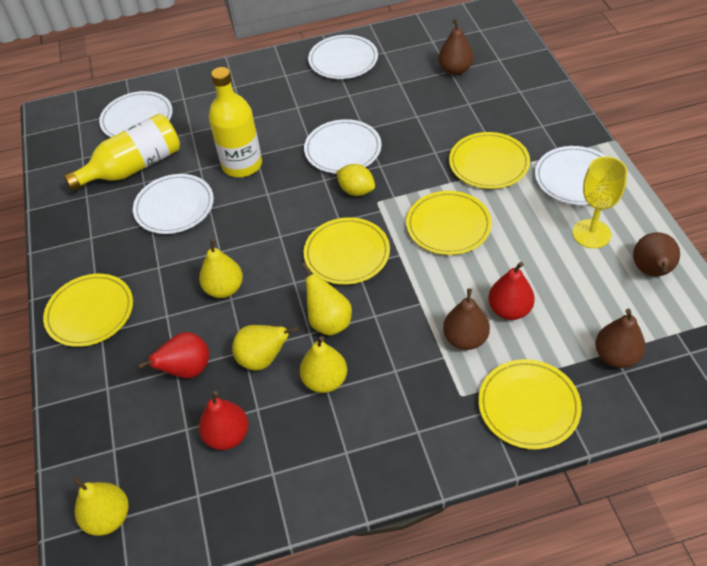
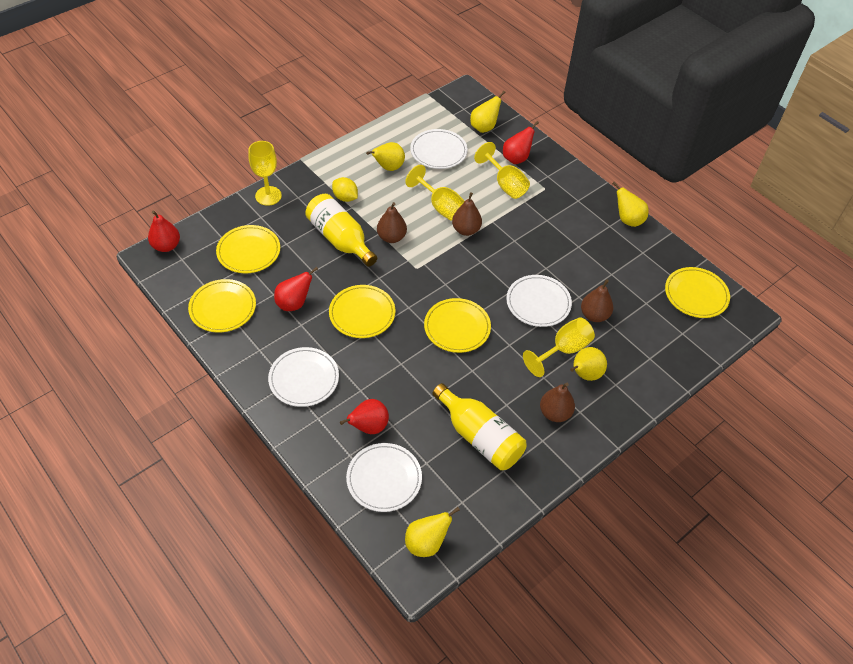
red pear: [137,332,209,378] [199,391,249,450] [489,262,535,320] = 3 -> [148,210,180,252] [274,267,318,311] [340,399,389,434] [503,121,539,164] = 4
white plate: [99,91,173,137] [133,174,214,234] [304,119,382,174] [308,35,378,79] [535,146,605,205] = 5 -> [268,347,339,407] [346,443,422,512] [410,129,468,169] [506,275,572,327] = 4
yellow goblet: [572,156,627,249] = 1 -> [248,141,282,206] [405,165,465,221] [474,142,530,199] [523,317,595,377] = 4

